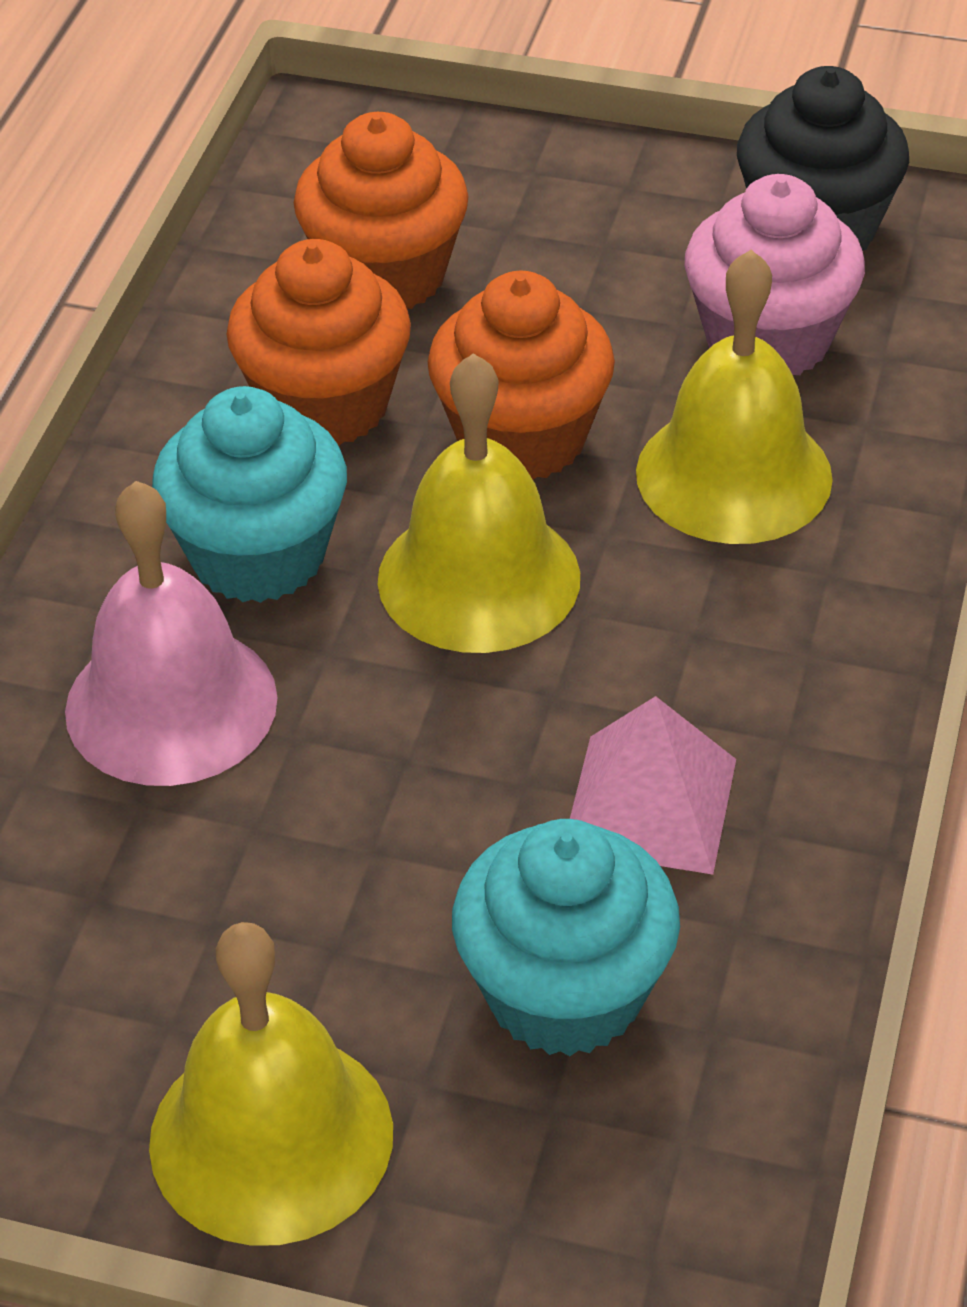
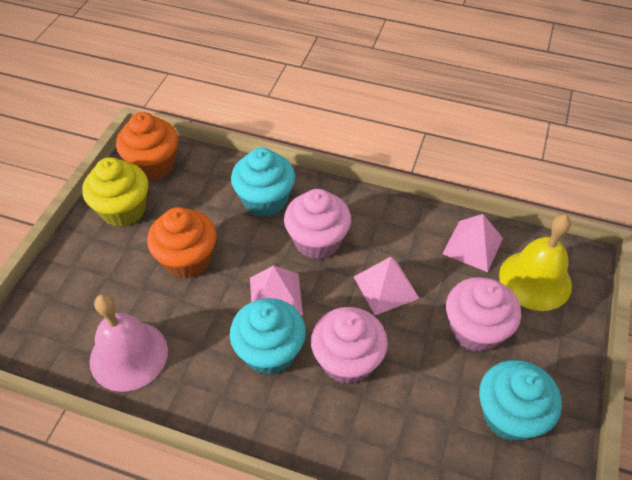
black cupcake: [737,66,909,251] = 1 -> none = 0
orange cupcake: [227,239,411,446] [294,112,469,309] [428,271,615,480] = 3 -> [116,112,178,180] [147,207,217,278] = 2
pink cupcake: [684,174,865,375] = 1 -> [284,189,351,259] [311,307,388,384] [446,277,521,352] = 3
pink pyramid: [570,696,736,875] = 1 -> [250,266,303,315] [354,257,420,315] [442,214,503,272] = 3
turquoise cupcake: [152,386,347,603] [452,819,680,1056] = 2 -> [230,298,306,375] [231,148,295,217] [479,360,562,441] = 3
yellow bell: [149,922,393,1246] [378,353,580,653] [636,250,833,544] = 3 -> [499,214,572,311] = 1
yellow cupcake: none = 0 -> [82,157,148,227] = 1

